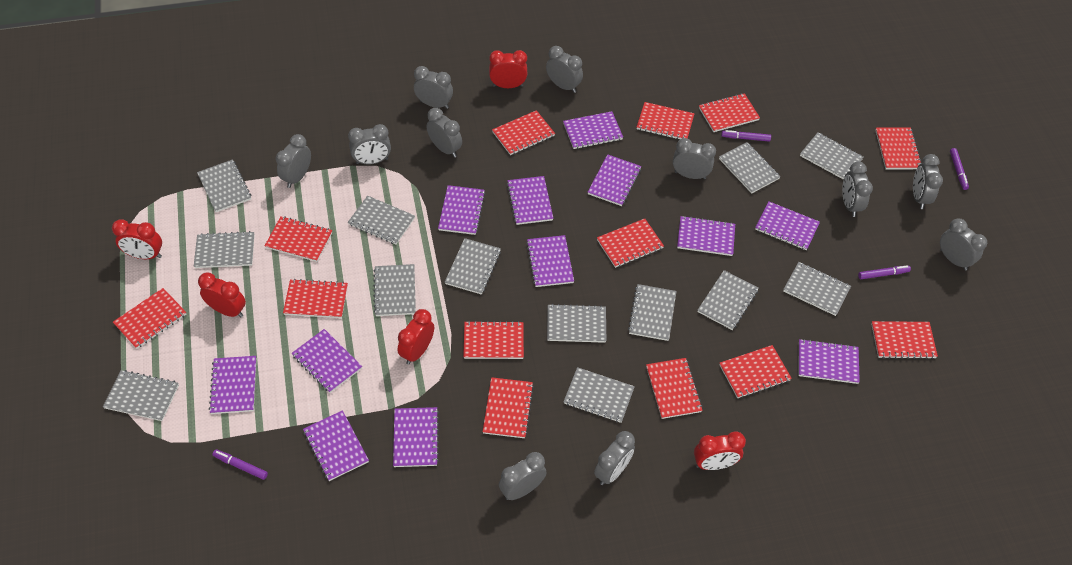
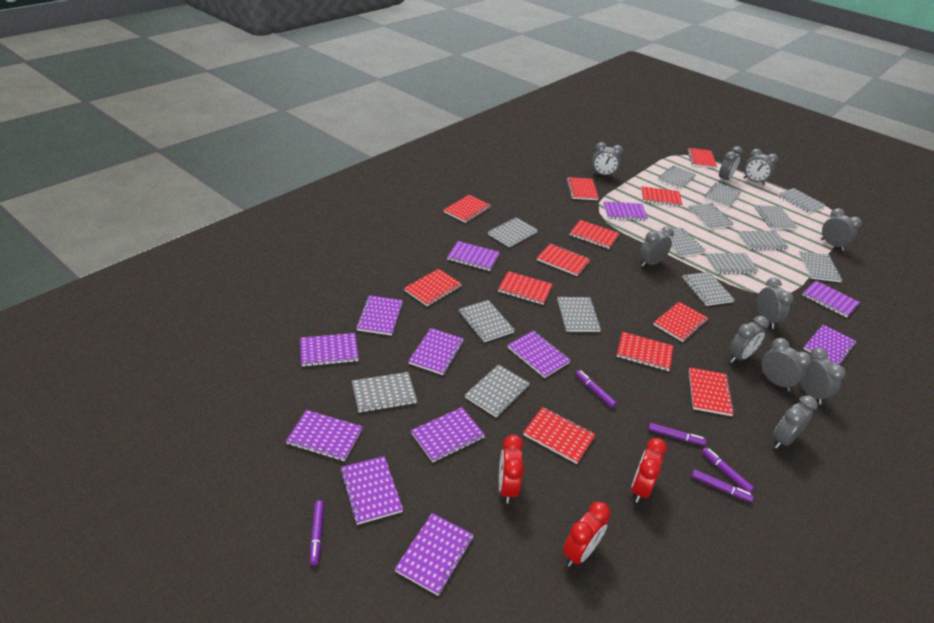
grey clock: [276,134,311,188] [348,124,391,164] [414,66,453,109] [427,108,462,158] [499,452,547,500] [546,46,583,93] [594,431,635,485] [673,138,716,179] [842,161,873,217] [913,154,943,209] [940,218,987,270] = 11 -> [592,142,623,177] [639,227,674,267] [719,146,743,183] [729,316,769,363] [743,149,778,185] [757,278,794,329] [761,338,812,391] [773,395,818,449] [799,348,846,405] [821,208,862,251] = 10
grey notebook: [103,370,179,421] [194,231,255,268] [197,159,251,212] [348,196,415,245] [374,264,416,316] [445,238,501,295] [547,304,607,343] [563,367,635,423] [628,284,676,341] [698,270,759,330] [719,142,781,194] [783,262,851,316] [800,132,864,180] = 13 -> [352,372,417,413] [459,300,515,342] [465,365,530,417] [488,217,538,247] [557,297,601,332] [658,166,697,189] [658,228,705,257] [682,272,735,306] [688,203,734,229] [704,182,741,207] [705,253,759,274] [737,231,789,250] [755,205,797,230] [778,188,825,213] [799,251,842,282] = 15
purple marker: [212,449,268,480] [721,130,771,141] [858,265,911,279] [950,148,969,190] = 4 -> [310,500,324,565] [575,370,617,408] [648,423,706,445] [691,469,754,502] [702,447,754,493] = 5
red clock: [112,220,162,259] [198,272,246,317] [398,309,434,365] [489,50,527,88] [694,431,746,470] = 5 -> [499,435,524,503] [563,501,611,567] [631,438,667,503] = 3
red notebook: [113,288,186,349] [265,216,332,262] [283,279,348,318] [463,321,524,359] [483,377,534,438] [492,110,555,155] [597,219,664,268] [637,102,695,139] [646,358,703,419] [699,93,760,132] [719,345,792,398] [871,321,938,359] [875,128,921,169] = 13 -> [404,269,462,306] [444,195,491,223] [498,271,553,305] [523,407,596,464] [537,244,590,276] [566,177,599,200] [570,220,619,249] [617,332,673,371] [641,186,683,207] [653,302,708,342] [687,148,717,168] [689,367,734,416] = 12

